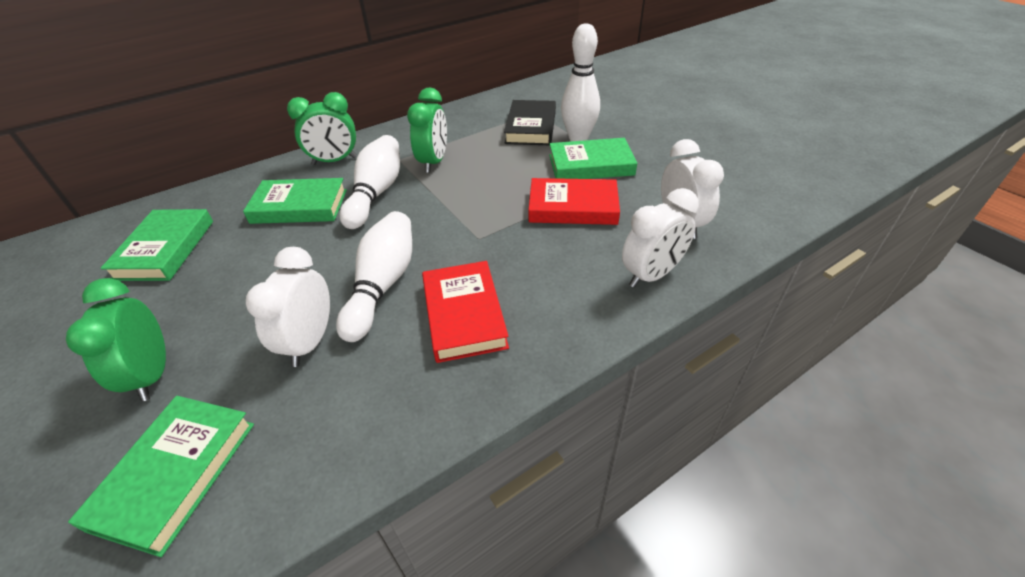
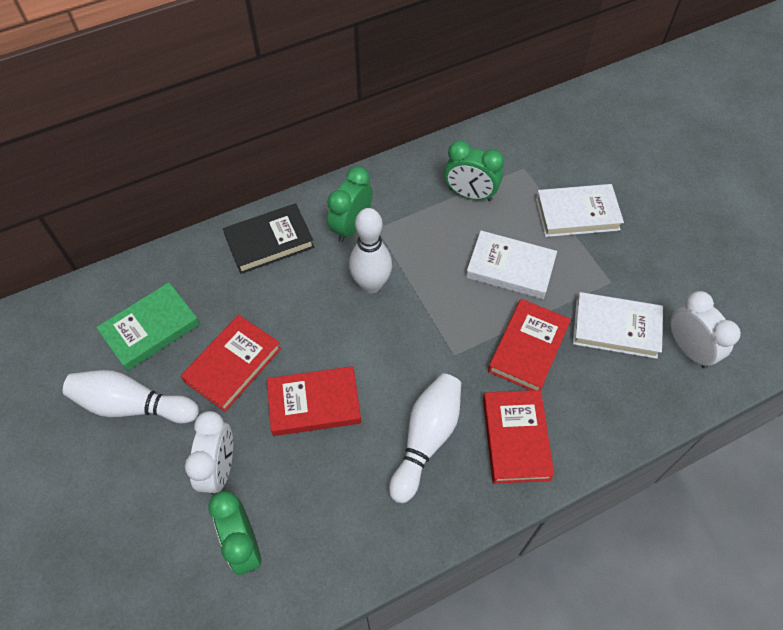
green book: [68,396,254,557] [100,209,213,281] [243,178,347,224] [549,138,637,179] = 4 -> [96,282,200,371] = 1
red book: [422,261,509,363] [528,178,620,225] = 2 -> [181,315,281,412] [267,366,361,436] [483,390,555,484] [488,299,571,390] = 4
white book: none = 0 -> [466,231,557,299] [536,184,624,237] [573,292,663,359] = 3
white clock: [246,247,330,367] [622,188,699,288] [661,139,724,239] = 3 -> [185,411,233,495] [670,291,741,369] = 2

